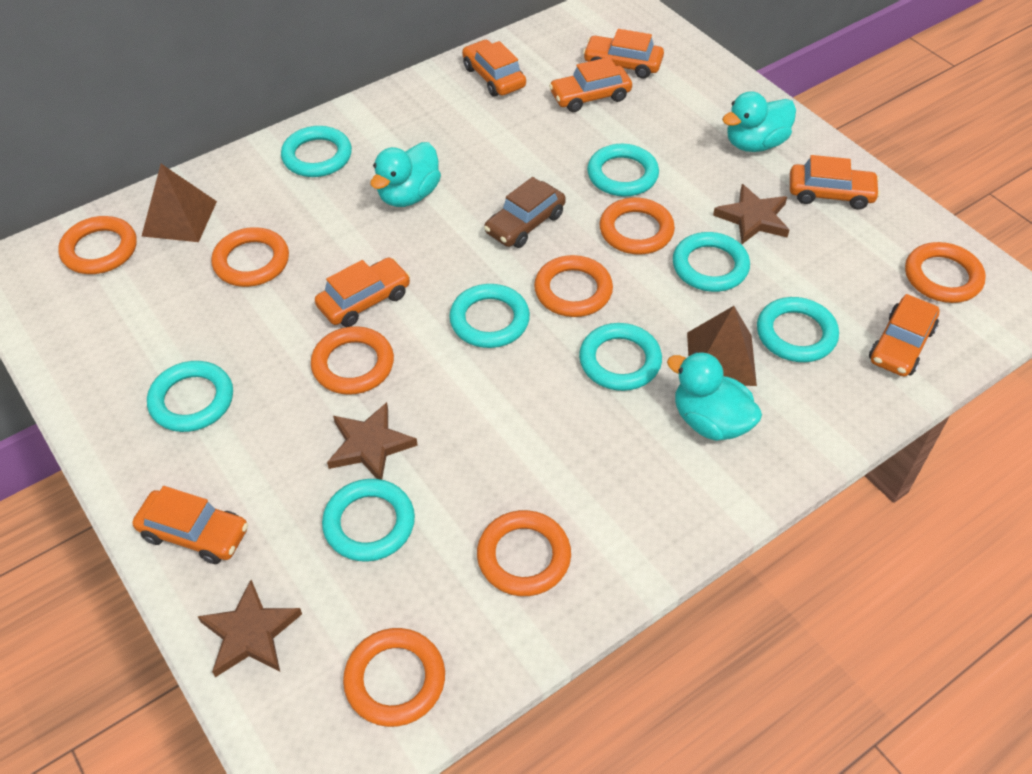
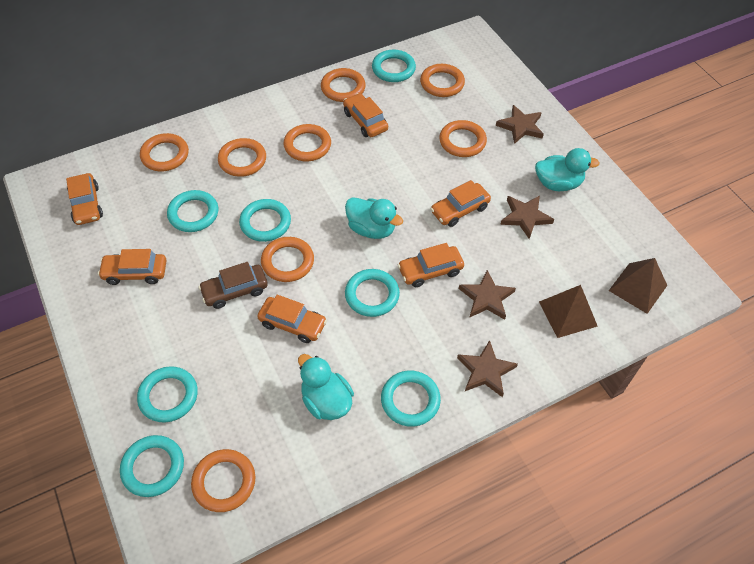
brown star: [197,580,302,677] [327,402,418,480] [713,184,789,244] = 3 -> [457,340,518,397] [459,270,516,320] [496,105,544,144] [500,196,554,239] = 4
orange car: [133,486,248,564] [315,257,410,327] [462,40,526,97] [549,57,632,112] [583,29,664,79] [790,155,880,210] [869,294,940,376] = 7 -> [66,173,103,225] [98,249,167,285] [257,295,327,343] [343,93,388,137] [398,243,464,287] [431,180,491,227] = 6
turquoise ring: [147,361,233,432] [281,126,352,177] [322,479,415,562] [449,284,530,348] [579,323,662,391] [587,144,659,197] [673,232,750,292] [757,297,839,362] = 8 -> [120,435,184,497] [137,366,198,422] [167,190,218,232] [239,199,291,242] [345,269,400,317] [372,50,416,82] [381,370,441,427] = 7

